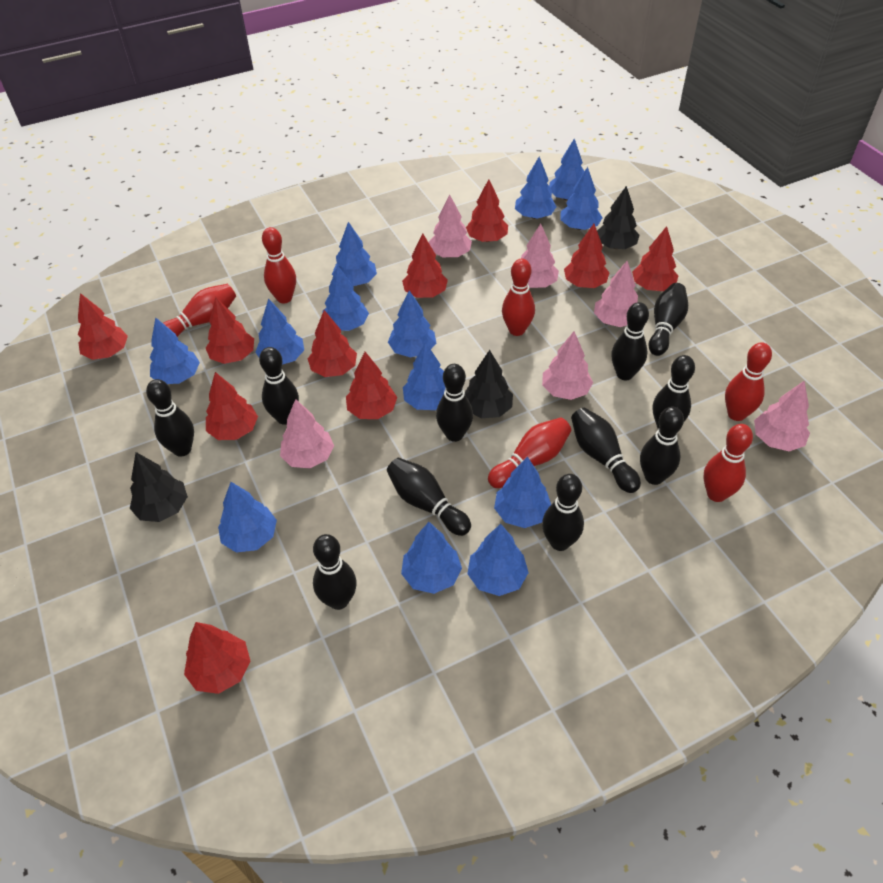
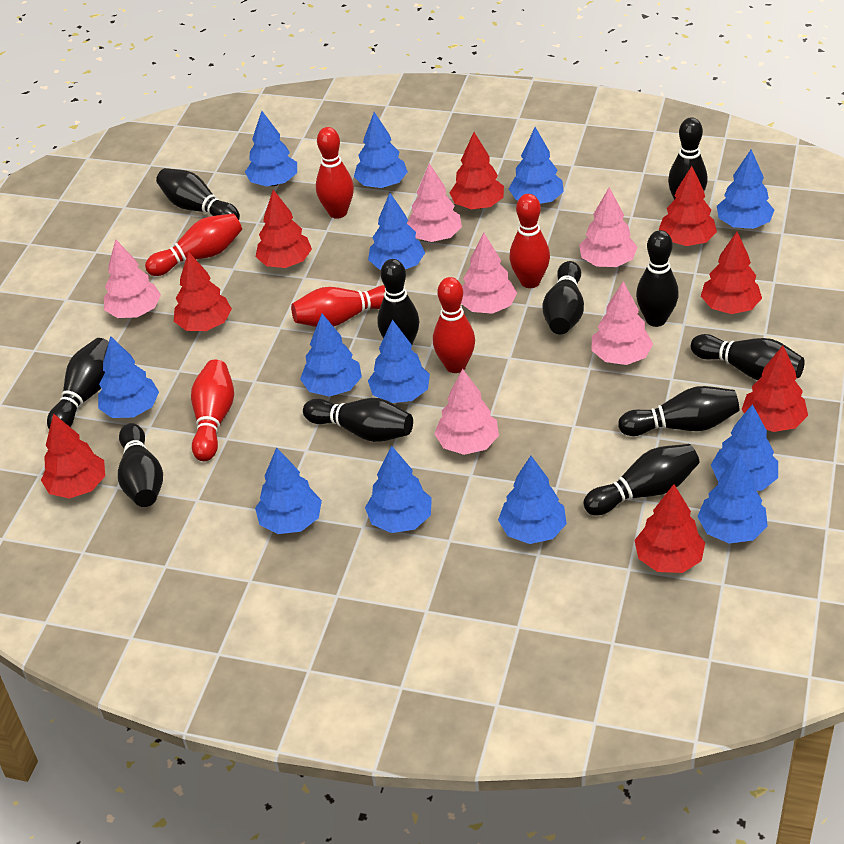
black tree: [130,452,188,522] [465,350,513,418] [597,186,640,249] = 3 -> none = 0
red tree: [78,293,128,360] [184,622,250,694] [206,297,254,364] [206,372,258,440] [308,310,357,377] [346,352,397,419] [402,234,448,298] [466,179,508,242] [564,224,610,288] [632,226,678,291] = 10 -> [41,413,105,499] [174,251,232,331] [256,190,312,268] [449,132,504,209] [634,484,705,573] [659,166,717,246] [701,232,762,314] [741,346,808,432] = 8

